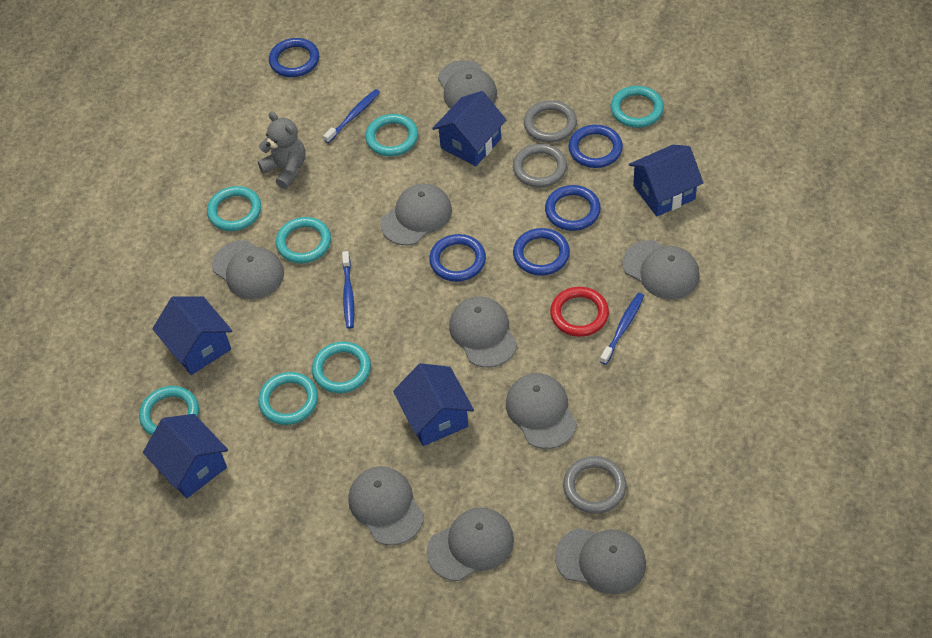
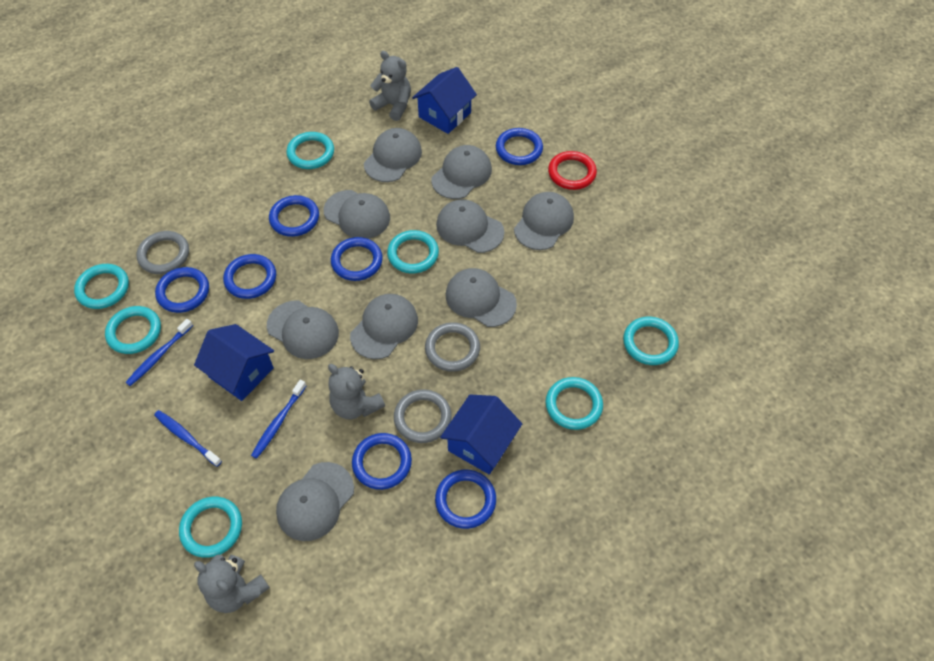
blue house: [143,414,228,498] [152,296,232,375] [393,363,474,446] [432,91,506,166] [629,145,704,217] = 5 -> [194,324,274,401] [412,67,477,134] [440,395,522,474] = 3
blue ring: [269,38,319,77] [429,234,486,282] [513,228,570,276] [545,185,601,231] [568,125,623,168] = 5 -> [155,267,209,313] [223,254,276,299] [269,195,319,237] [331,237,383,281] [352,433,412,490] [435,470,496,529] [496,128,543,165] = 7
grey teddy bear: [258,111,305,189] = 1 -> [194,555,270,613] [328,364,385,419] [369,51,411,121] = 3

